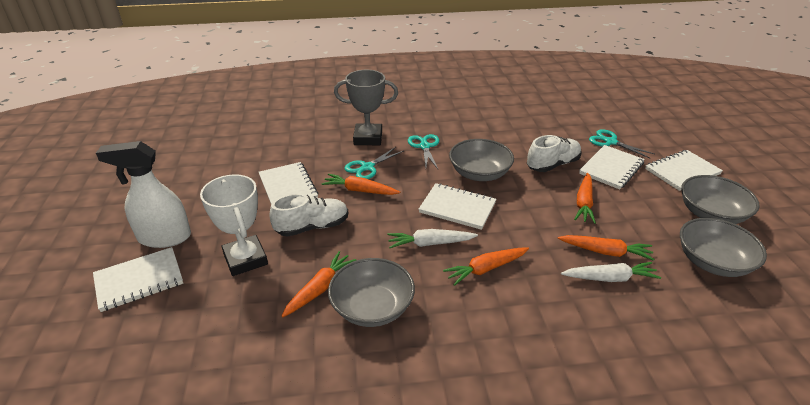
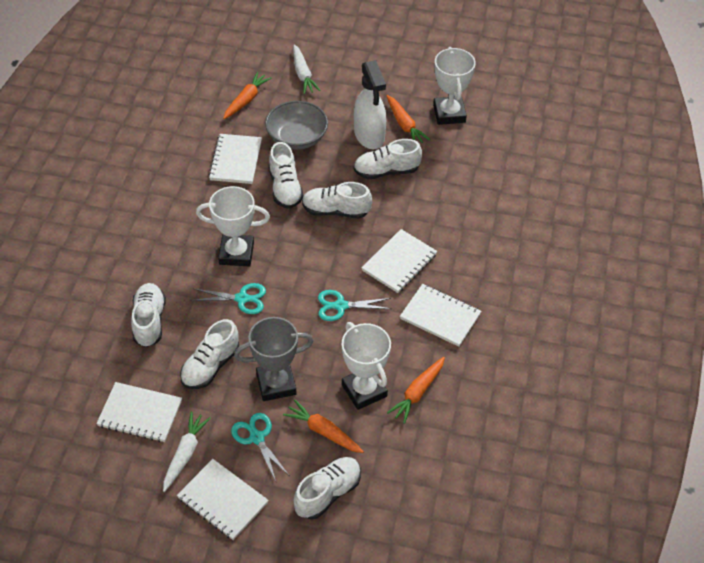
grey bowl: [328,258,415,327] [449,139,514,181] [680,218,767,277] [681,175,760,224] = 4 -> [265,101,328,150] = 1
orange carrot: [282,251,356,317] [321,174,400,195] [443,247,529,286] [558,235,654,261] [574,173,596,224] = 5 -> [223,72,272,119] [283,400,364,453] [386,95,430,143] [387,357,445,424] = 4
white shoe: [270,194,348,237] [527,135,581,172] = 2 -> [131,283,166,347] [180,319,239,389] [269,142,303,209] [294,457,361,519] [302,182,372,219] [354,139,422,179] = 6
white trophy: [200,174,268,276] = 1 -> [196,186,270,267] [342,322,391,410] [433,47,476,125] = 3

